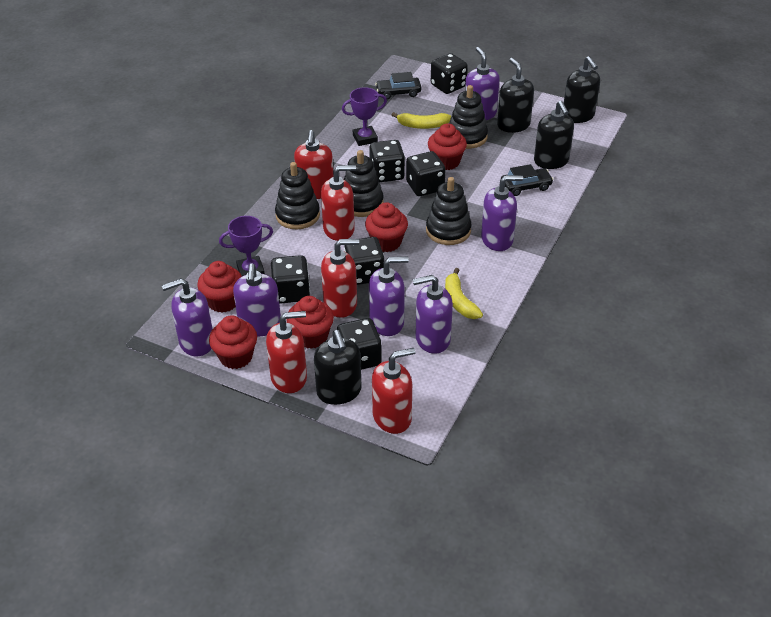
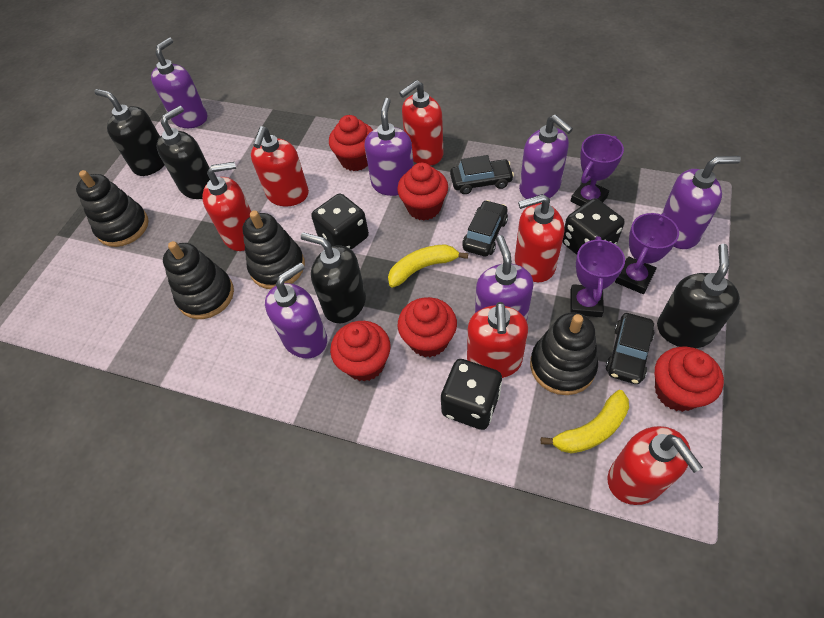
black car: [375,72,422,99] [501,164,554,196] = 2 -> [450,155,514,194] [462,200,508,256] [606,313,655,384] = 3
black dice: [271,255,310,304] [337,318,382,370] [344,237,384,285] [369,140,405,182] [406,151,446,196] [431,53,468,94] = 6 -> [311,193,369,250] [441,359,502,430] [562,198,625,255] = 3
purple trophy: [219,216,273,276] [342,87,387,146] = 2 -> [570,236,625,317] [571,134,624,207] [615,213,679,294] = 3
red soap dispenser: [266,311,307,393] [294,130,334,199] [321,165,356,241] [321,239,359,318] [372,348,416,434] = 5 -> [202,162,251,251] [251,126,309,206] [399,80,443,166] [467,302,528,378] [515,194,564,282] [608,426,703,505] = 6

